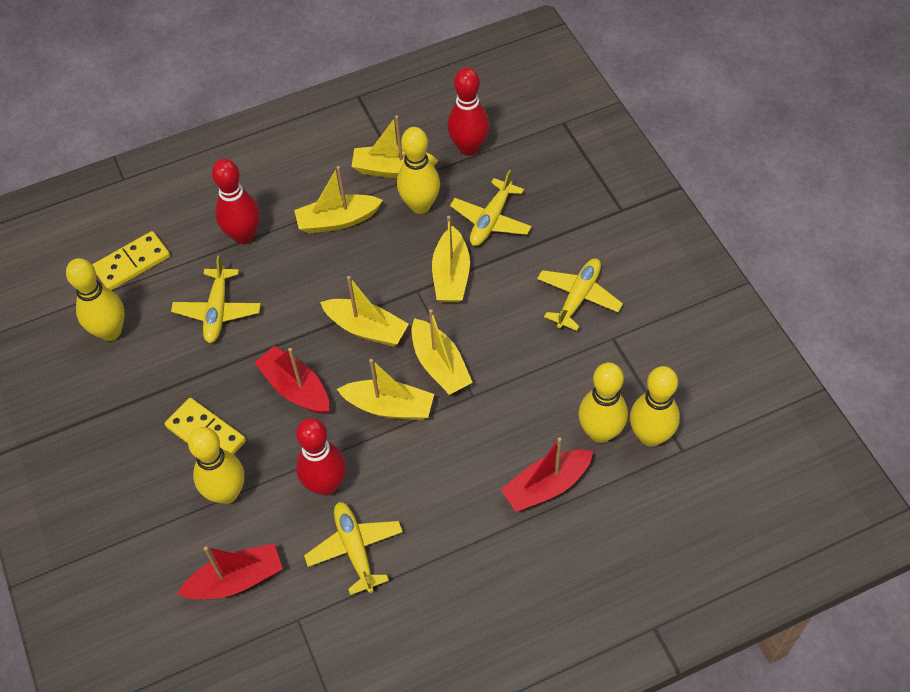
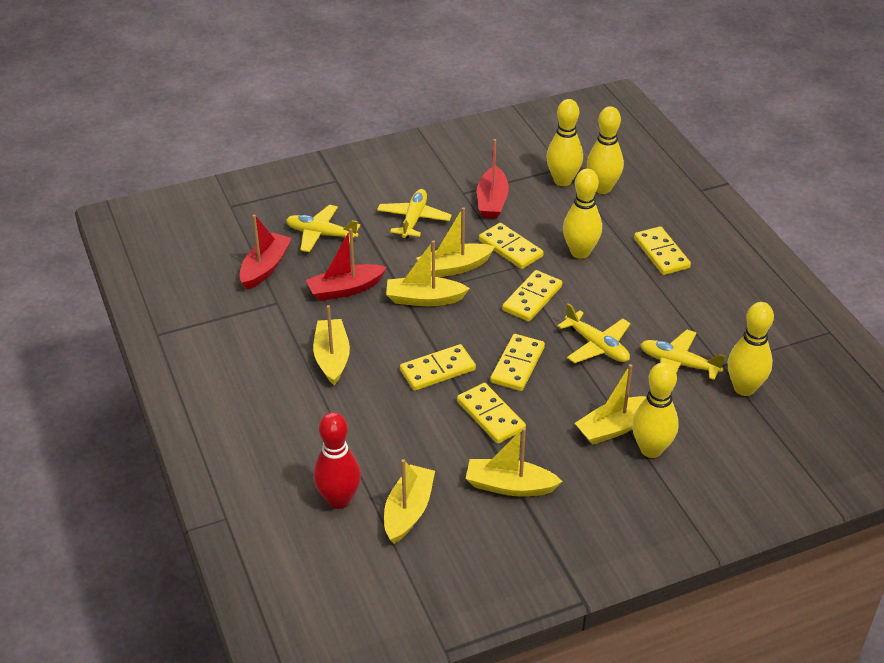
red bowling pin: [212,159,260,244] [296,418,346,496] [447,68,489,156] = 3 -> [313,412,361,509] = 1
yellow domino: [92,231,170,290] [165,398,246,455] = 2 -> [400,344,476,391] [457,383,526,444] [479,223,544,269] [490,334,545,391] [502,270,562,322] [634,226,691,275] = 6

